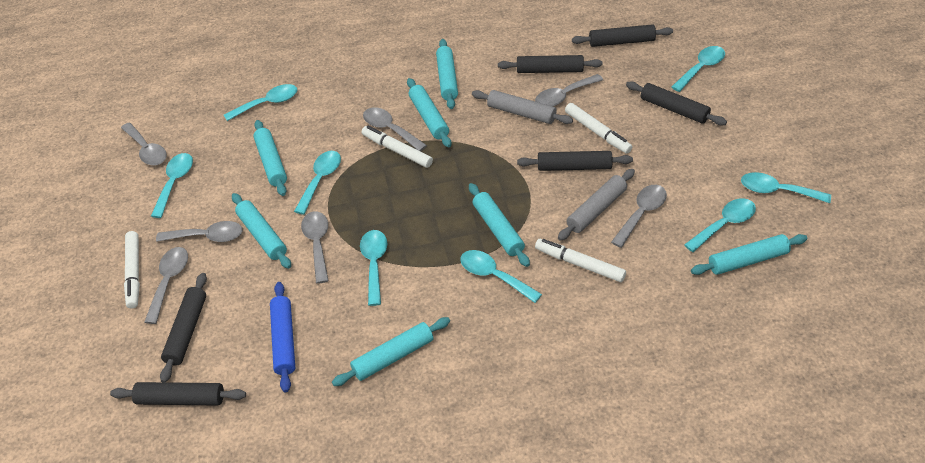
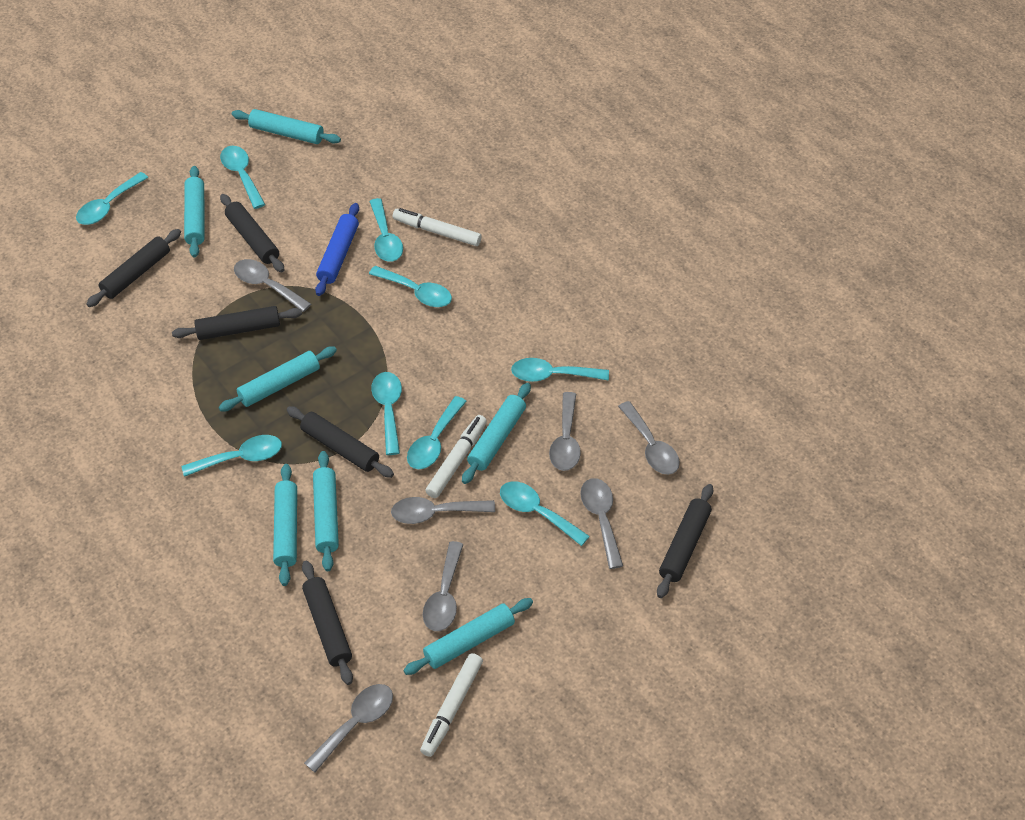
grey rolling pin: [472,90,573,124] [558,169,635,241] = 2 -> none = 0
turquoise spoon: [151,153,193,218] [224,84,297,121] [294,151,341,215] [360,230,388,306] [460,250,542,303] [671,46,725,92] [684,198,756,252] [741,172,831,203] = 8 -> [76,172,149,225] [181,435,282,477] [220,146,265,209] [369,198,403,262] [369,266,452,307] [371,372,402,455] [407,396,467,469] [500,481,590,546] [511,358,609,382] = 9
white marker: [124,231,140,309] [362,126,433,168] [535,239,626,282] [565,103,632,154] = 4 -> [393,208,482,246] [420,653,483,757] [425,415,487,498] = 3

